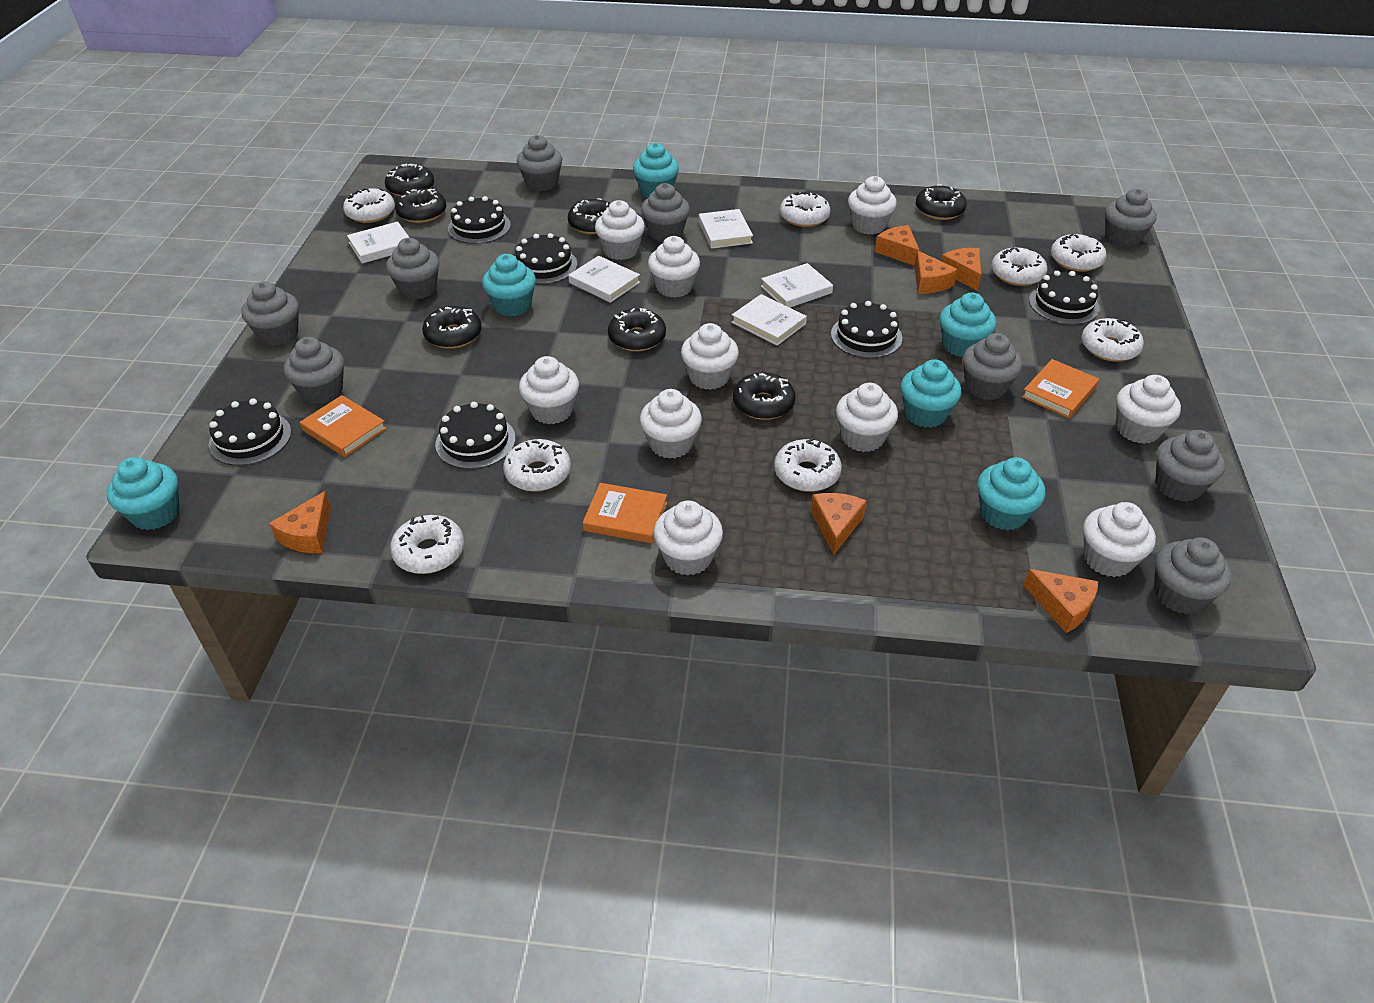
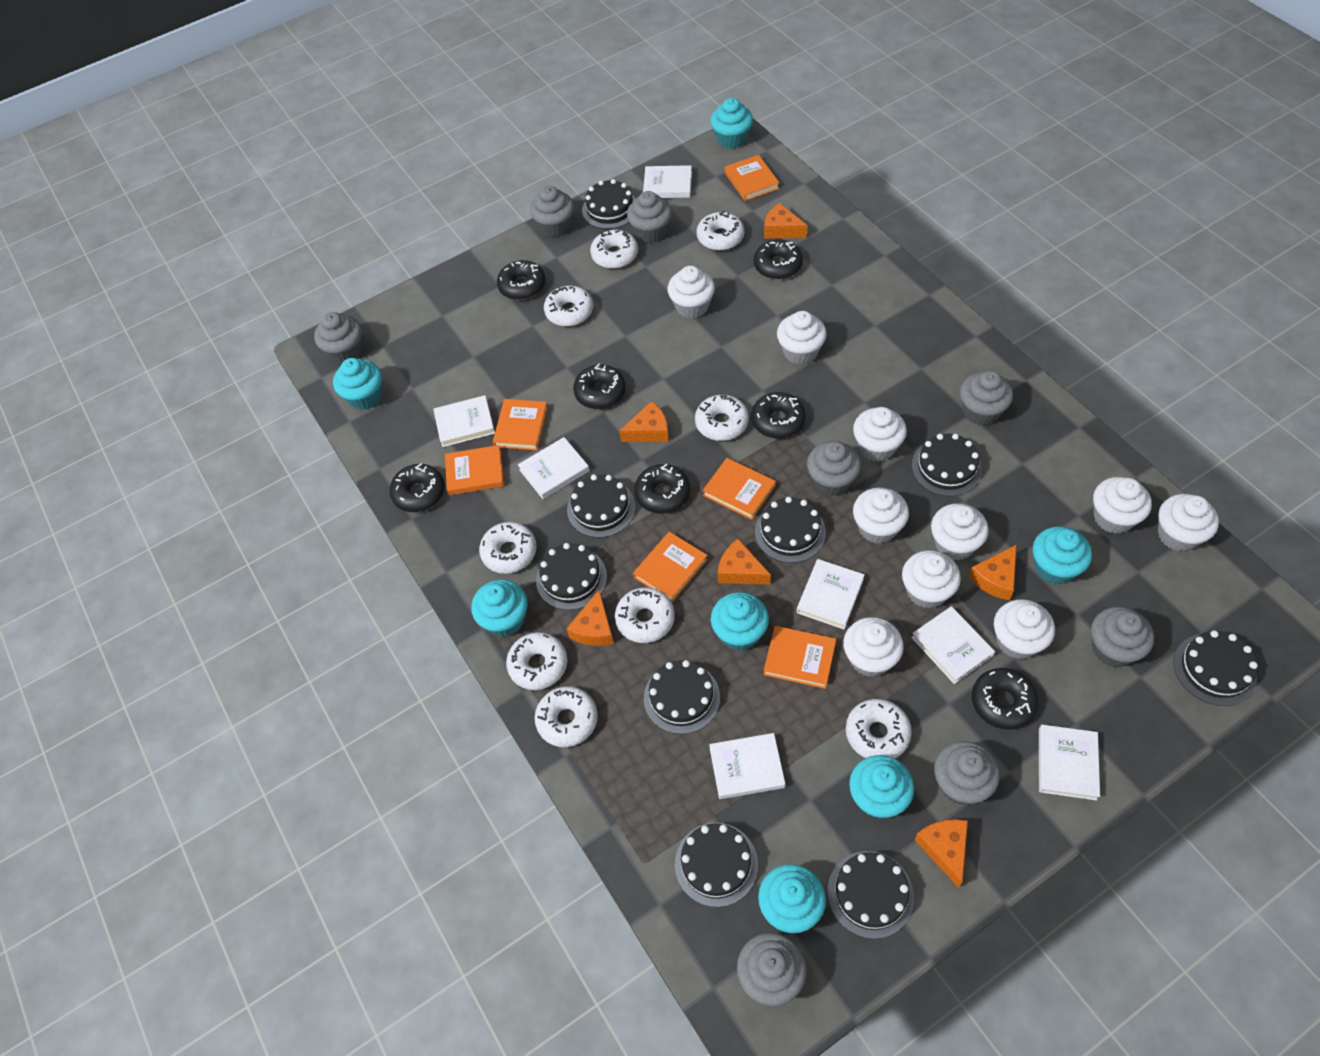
black cake: [209,398,291,466] [435,402,516,469] [448,196,511,244] [515,233,577,284] [831,301,902,358] [1029,271,1100,325] = 6 -> [536,543,607,610] [567,474,635,538] [582,179,636,229] [644,660,720,734] [675,823,758,907] [755,497,826,563] [828,851,914,939] [912,434,982,496] [1174,631,1258,706] = 9
grey cupcake: [242,282,299,346] [284,337,344,404] [386,238,439,300] [516,135,562,191] [641,183,690,242] [963,333,1022,400] [1105,189,1157,248] [1154,537,1232,614] [1156,430,1225,502] = 9 -> [314,312,362,363] [530,186,574,237] [627,191,672,243] [737,933,807,1006] [807,441,861,496] [934,741,1000,805] [960,371,1013,425] [1091,607,1154,667] = 8
orange book: [300,395,387,457] [583,483,667,543] [1022,359,1099,418] = 3 -> [445,445,504,495] [493,399,548,450] [633,532,708,602] [703,458,776,520] [725,155,779,201] [764,626,836,689] = 6
turquoise cupcake: [107,457,180,530] [482,254,536,317] [633,143,679,198] [901,359,962,428] [940,292,996,357] [977,457,1045,531] = 6 -> [333,358,382,410] [471,580,528,637] [710,98,753,149] [711,592,769,651] [758,864,826,933] [849,755,914,819] [1033,526,1092,584] = 7
white book: [347,221,410,264] [568,256,640,303] [699,209,753,249] [731,294,807,346] [761,263,833,308] = 5 -> [433,395,495,447] [518,437,589,499] [643,165,692,198] [709,733,785,799] [797,559,865,629] [911,606,995,684] [1039,725,1100,800] = 7
white donut: [343,188,395,223] [390,515,464,574] [503,439,571,492] [774,438,842,492] [780,192,831,227] [991,247,1048,286] [1051,234,1107,272] [1081,318,1144,362] = 8 -> [479,522,537,574] [506,632,567,690] [535,686,598,747] [544,286,593,326] [590,230,638,269] [615,587,675,643] [695,395,749,441] [697,211,744,251] [846,699,912,758] = 9

